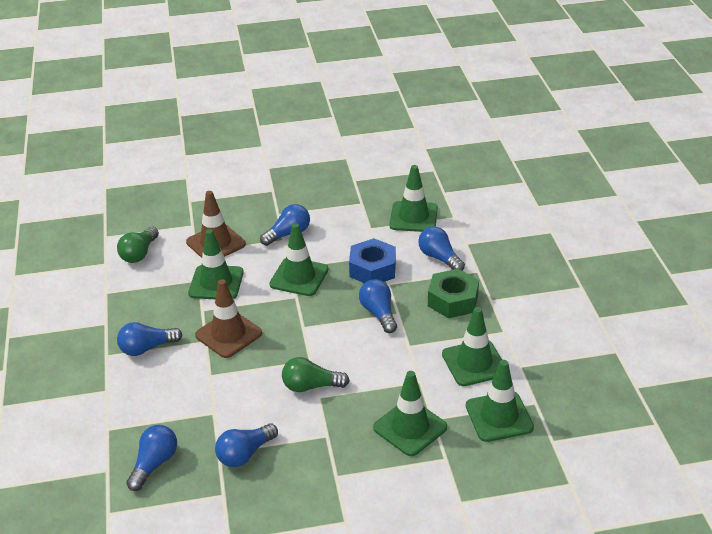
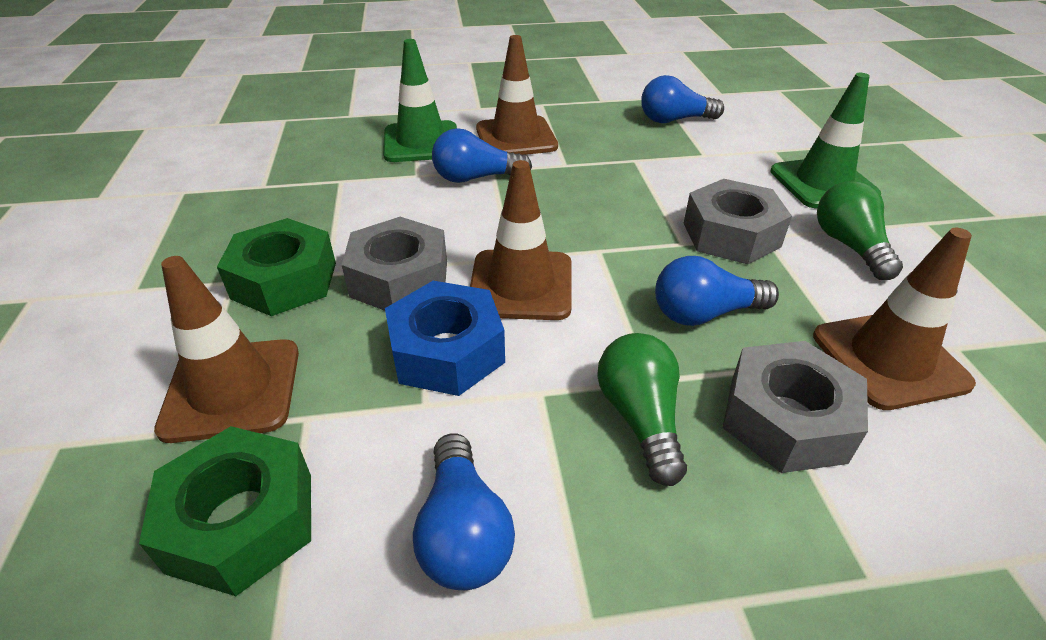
blue light bulb: [117,322,182,356] [126,425,177,491] [215,423,278,467] [260,204,310,246] [359,279,397,333] [418,226,465,271] = 6 -> [413,433,515,590] [432,128,532,183] [641,75,724,123] [655,256,779,326] = 4
brown traffic cone: [186,191,246,258] [195,279,262,358] = 2 -> [154,256,299,443] [470,160,572,320] [476,35,558,155] [813,228,976,410] = 4
green nut: [428,269,479,318] = 1 -> [139,426,311,596] [217,218,336,316] = 2
green traffic cone: [188,229,244,299] [269,223,328,296] [373,371,447,456] [390,165,438,232] [442,307,502,386] [466,360,534,442] = 6 -> [383,39,457,162] [770,73,881,208] = 2
grey nut: none = 0 -> [342,217,447,311] [684,179,792,264] [723,341,868,473] = 3

